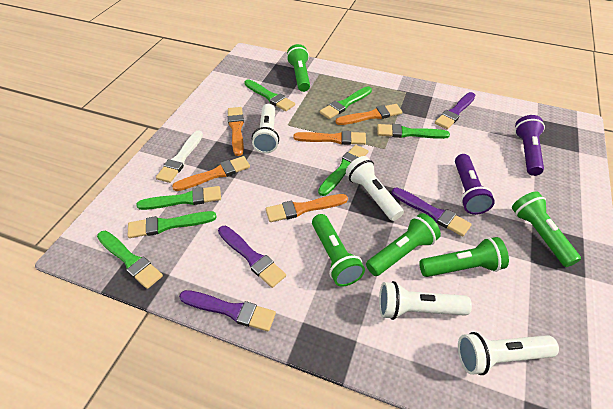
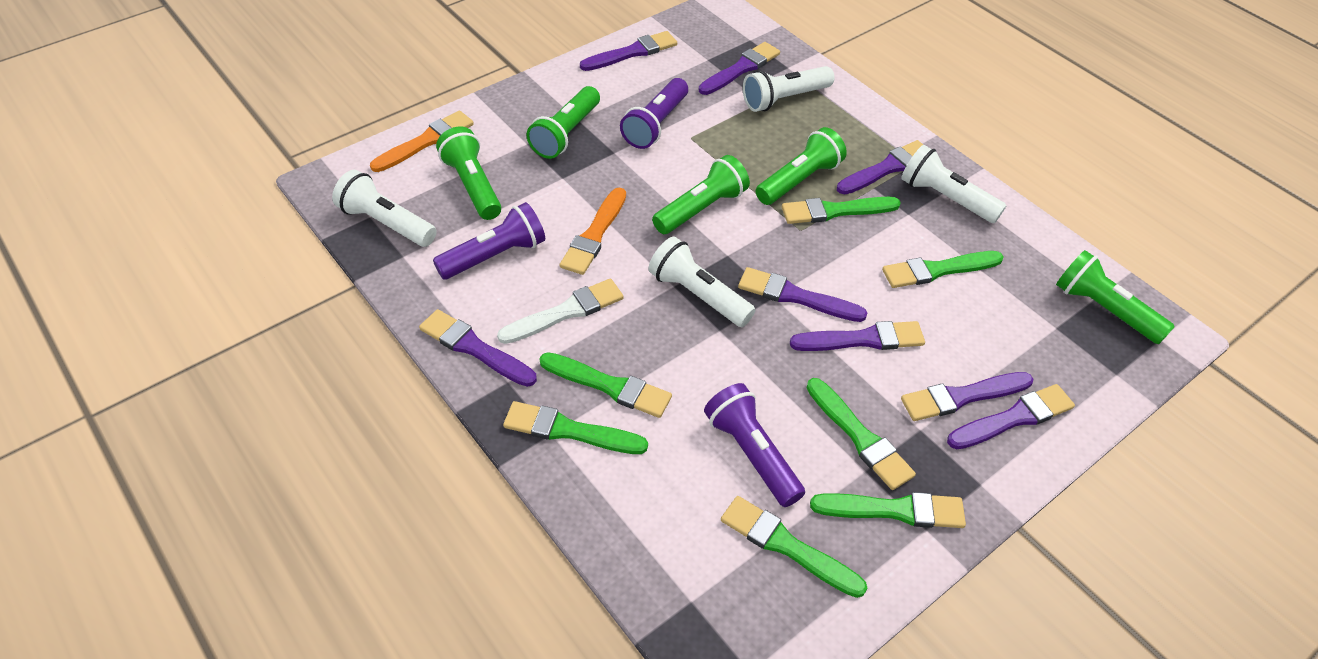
orange brush: [172,156,250,191] [228,107,244,156] [266,194,348,222] [293,131,366,145] [336,104,402,125] = 5 -> [370,110,474,172] [560,188,626,275] = 2
purple brush: [179,290,276,331] [218,226,286,288] [392,188,472,236] [435,92,475,129] = 4 -> [419,309,537,387] [580,31,677,71] [699,42,780,95] [738,267,867,322] [790,321,925,351] [837,140,923,194] [901,372,1033,421] [947,384,1075,449] = 8
purple flashlight: [455,154,495,215] [515,115,545,176] = 2 -> [433,202,545,279] [620,78,688,149] [704,383,805,507] = 3

